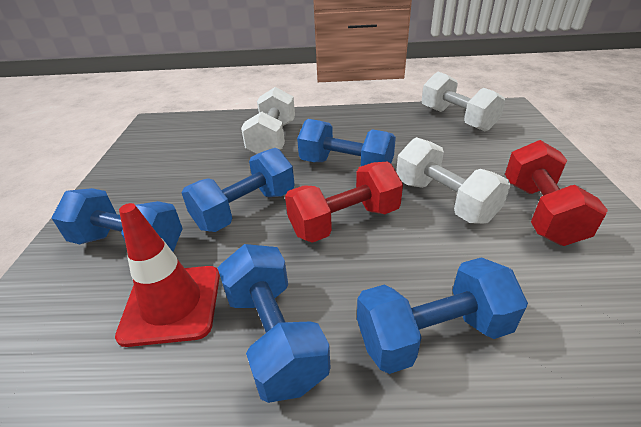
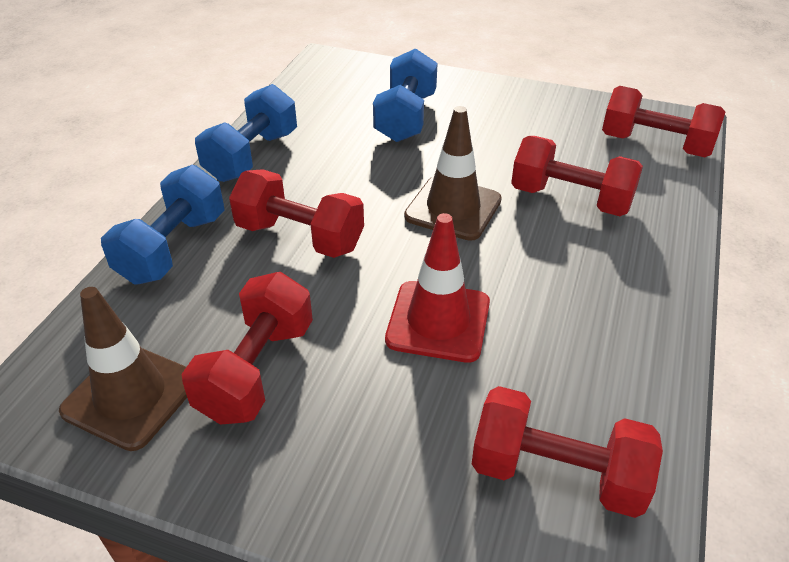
blue dumbbell: [52,188,183,252] [182,148,295,232] [217,244,331,403] [297,119,396,166] [357,257,528,374] = 5 -> [101,165,224,285] [195,84,297,182] [373,48,438,142] = 3
brown traffic cone: none = 0 -> [59,287,187,451] [404,106,502,241] = 2
red dumbbell: [285,162,403,243] [505,140,608,246] = 2 -> [181,272,313,425] [229,169,364,258] [472,386,663,518] [511,136,643,216] [602,86,725,157] = 5
white dumbbell: [241,87,295,154] [396,137,511,224] [422,72,505,131] = 3 -> none = 0

